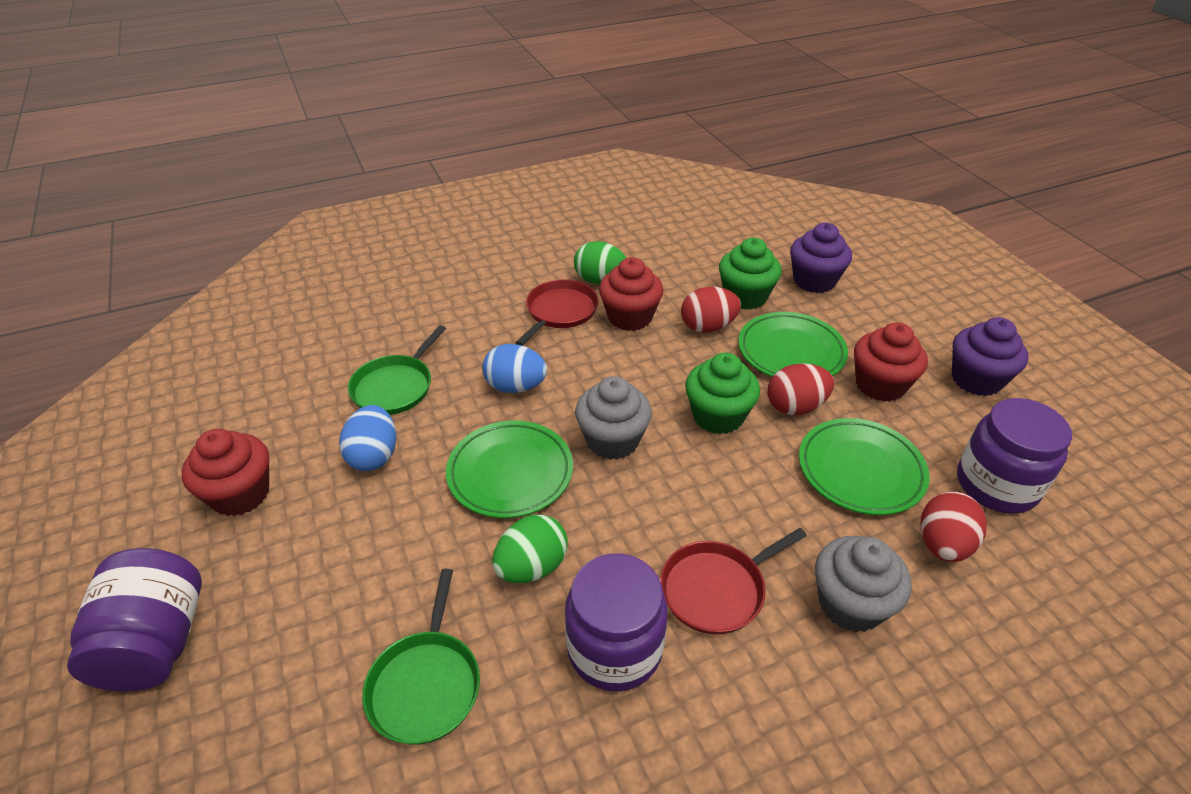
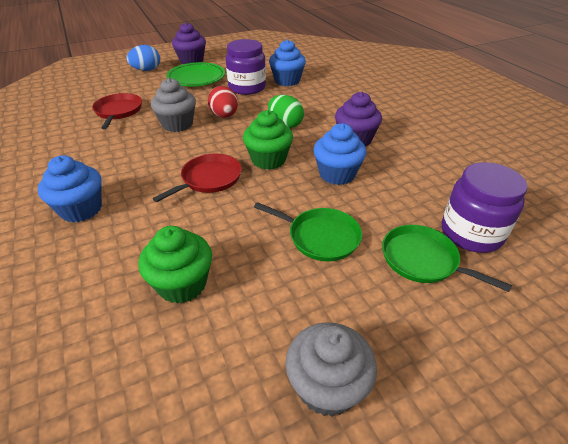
blue cupcake: none = 0 -> [38,155,102,223] [269,39,306,86] [313,123,367,185] = 3
blue egg: [339,405,396,471] [482,344,547,393] = 2 -> [126,45,160,71] = 1
green egg: [492,515,568,583] [574,241,626,284] = 2 -> [268,95,304,128] = 1
green plate: [446,421,573,518] [738,312,848,377] [799,418,930,515] = 3 -> [166,62,225,87] = 1
purple jar: [67,548,202,692] [565,553,668,692] [957,398,1072,514] = 3 -> [226,39,266,95] [442,162,527,253] = 2
red cupcake: [182,429,269,516] [599,257,663,331] [854,322,928,402] = 3 -> none = 0
red egg: [681,287,741,332] [768,364,834,415] [921,491,987,562] = 3 -> [208,86,238,118] = 1

